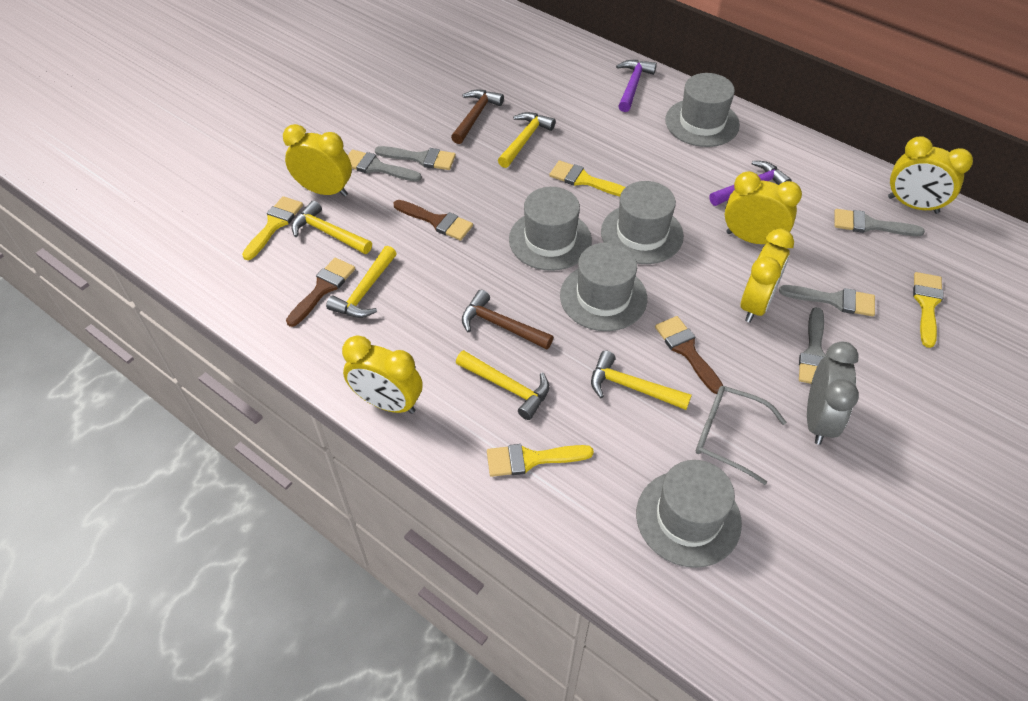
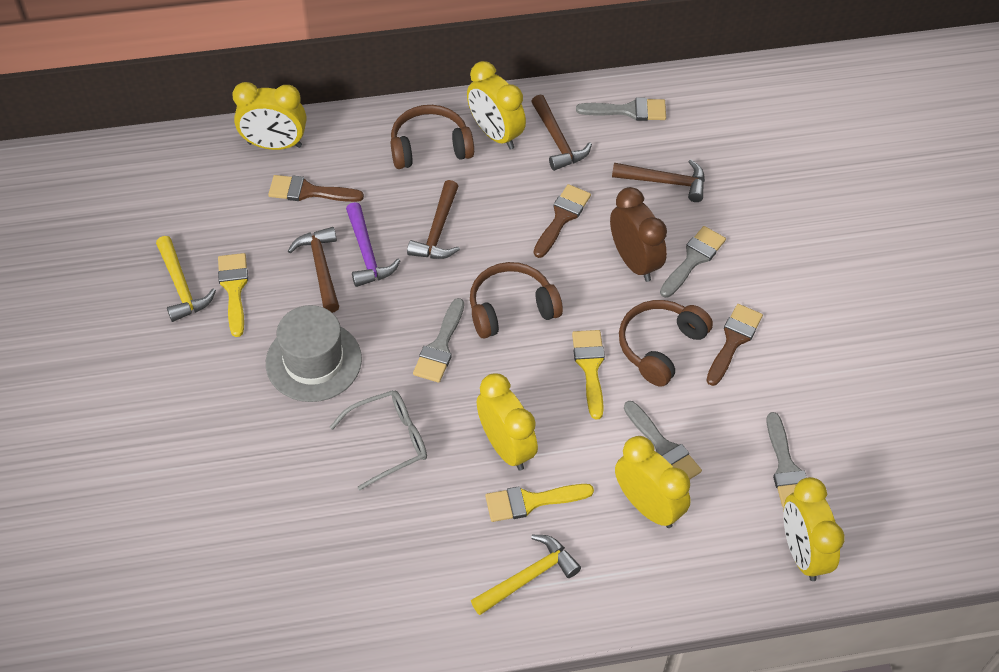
brown clock: none = 0 -> [610,187,667,282] = 1
brown hammer: [451,90,504,144] [462,290,553,350] = 2 -> [288,227,339,313] [407,180,460,259] [531,95,592,171] [612,159,705,202] = 4
brown headphones: none = 0 -> [391,105,474,169] [470,262,563,339] [619,300,713,387] = 3
grey clock: [807,341,859,445] = 1 -> none = 0
grey hat: [509,187,592,271] [560,242,647,331] [601,181,684,264] [636,460,742,568] [665,73,740,147] = 5 -> [266,305,362,402] = 1
purple hammer: [616,60,657,112] [709,161,792,206] = 2 -> [346,202,400,287] = 1
yellow brush: [242,196,303,260] [487,444,594,477] [549,160,626,197] [913,272,944,348] = 4 -> [218,253,248,337] [485,484,594,522] [572,330,605,419] = 3
yellow hammer: [292,200,372,254] [326,246,397,318] [456,350,549,420] [498,112,556,168] [591,350,692,410] = 5 -> [156,236,216,322] [471,535,581,615] = 2

